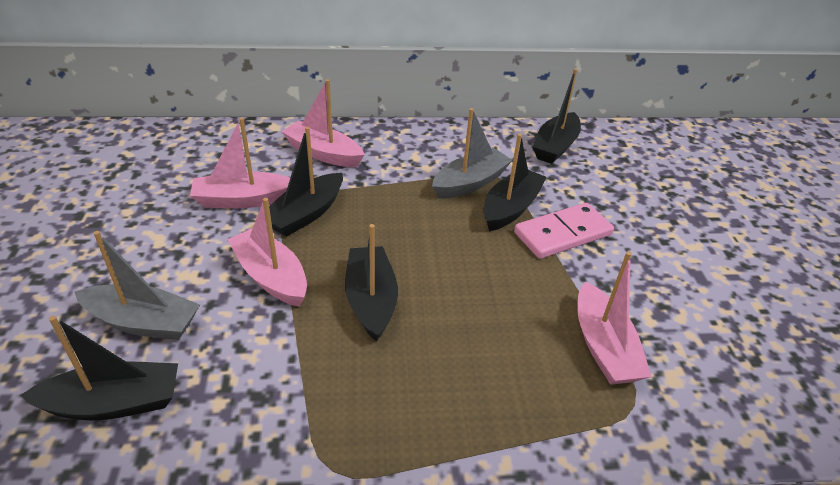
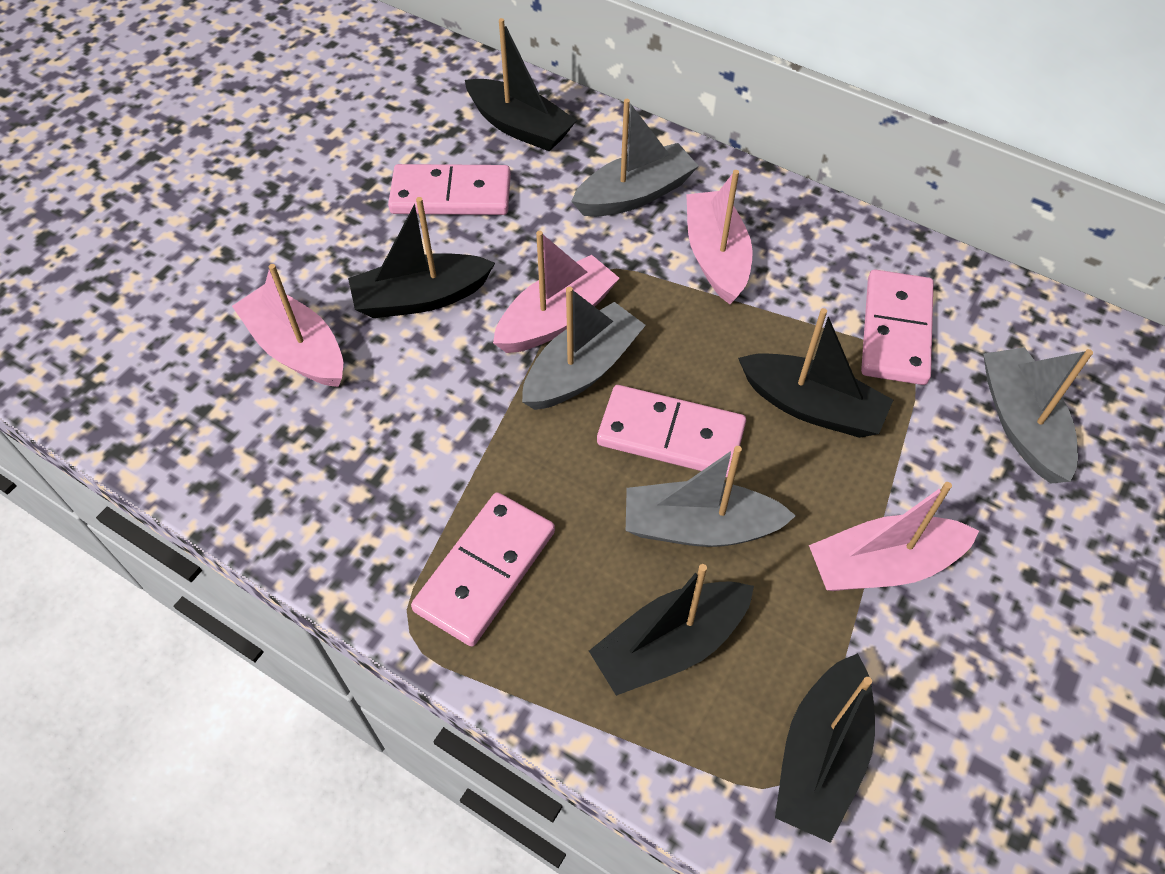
grey boat: [75,231,200,340] [432,108,512,199] = 2 -> [522,287,646,410] [571,99,698,217] [626,446,796,547] [983,347,1093,483] = 4
pink domino: [514,203,614,259] = 1 -> [388,164,511,215] [411,492,555,647] [597,385,746,477] [861,270,933,385] = 4

